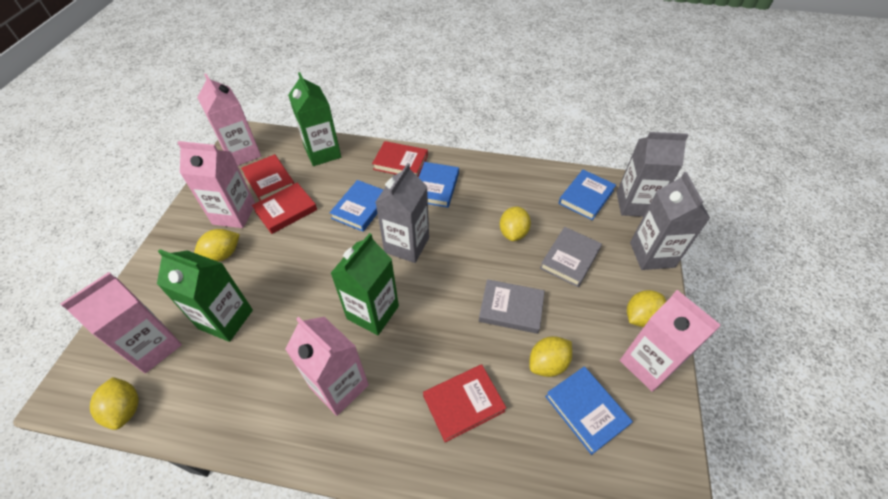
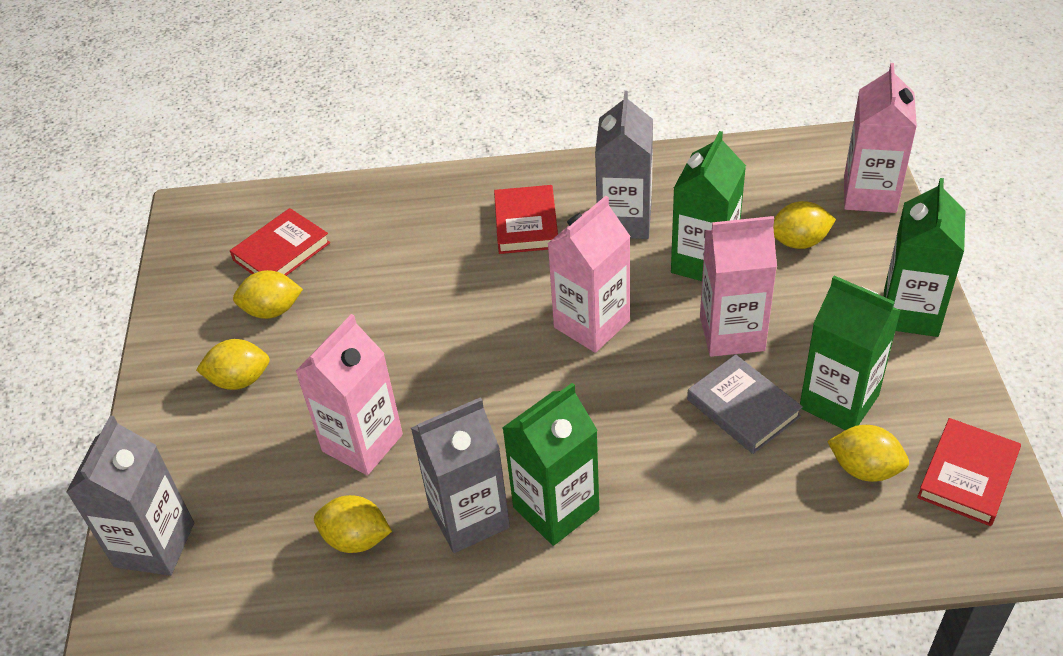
blue book: [329,180,383,232] [419,162,459,208] [545,366,633,455] [559,170,616,220] = 4 -> none = 0
green carton: [157,249,253,342] [288,72,341,166] [330,233,399,335] = 3 -> [502,383,599,546] [671,131,746,281] [800,276,901,430] [883,178,965,337] = 4
grey book: [479,279,545,334] [540,227,602,287] = 2 -> [687,354,803,454] = 1
pink carton: [60,272,182,373] [177,141,255,228] [197,74,261,166] [285,317,369,416] [620,290,721,392] = 5 -> [295,314,403,475] [547,196,631,353] [700,216,777,357] [844,63,917,213] = 4
red book: [241,154,294,201] [252,183,317,234] [372,141,428,177] [423,364,506,442] = 4 -> [230,208,330,276] [494,185,558,254] [917,418,1021,526] = 3

